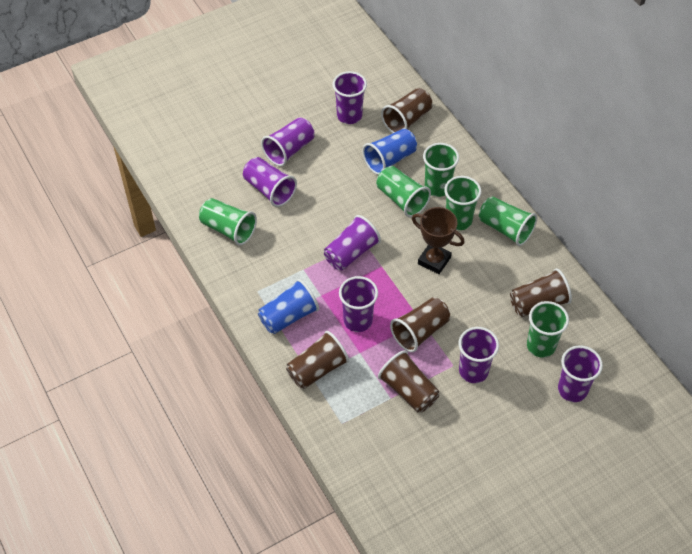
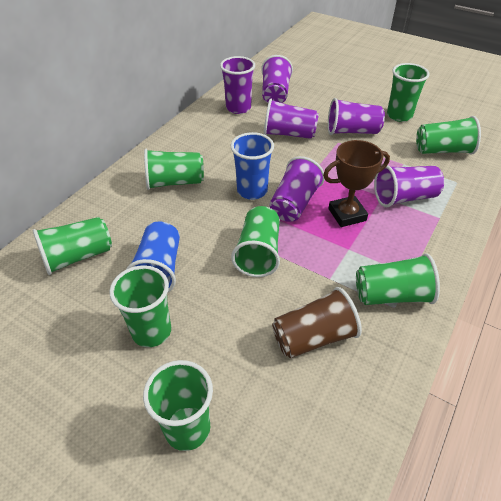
brown cup: [286,331,349,389] [378,350,439,412] [381,88,433,133] [390,297,450,352] [510,268,572,317] = 5 -> [272,287,362,358] = 1
green cup: [199,198,257,246] [376,166,431,217] [423,143,459,197] [444,176,481,230] [479,196,537,246] [527,301,569,358] = 6 -> [33,217,112,275] [109,265,171,347] [143,360,213,451] [144,149,204,190] [231,206,280,277] [356,253,440,305] [387,63,430,122] [416,116,481,154] = 8
purple cup: [243,157,297,207] [261,117,314,166] [324,215,381,270] [332,71,367,124] [339,276,378,332] [459,327,499,383] [558,345,603,402] = 7 -> [220,56,255,114] [261,55,293,103] [264,99,319,139] [270,156,325,222] [328,98,385,135] [374,165,444,207] = 6

